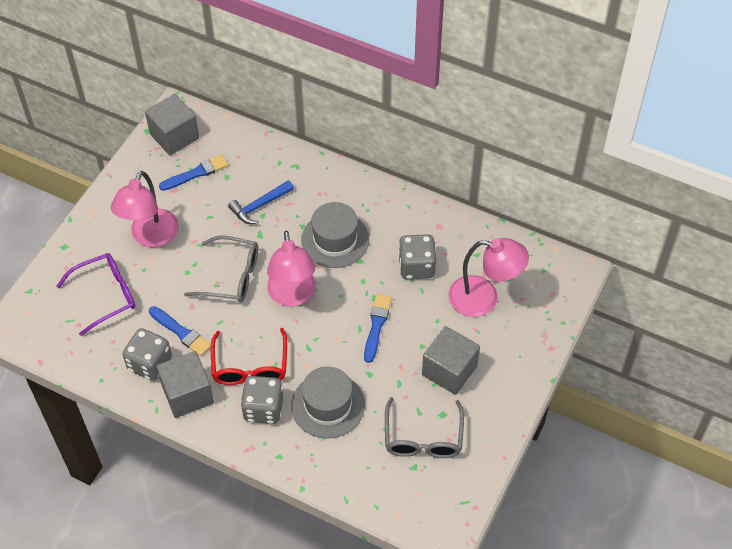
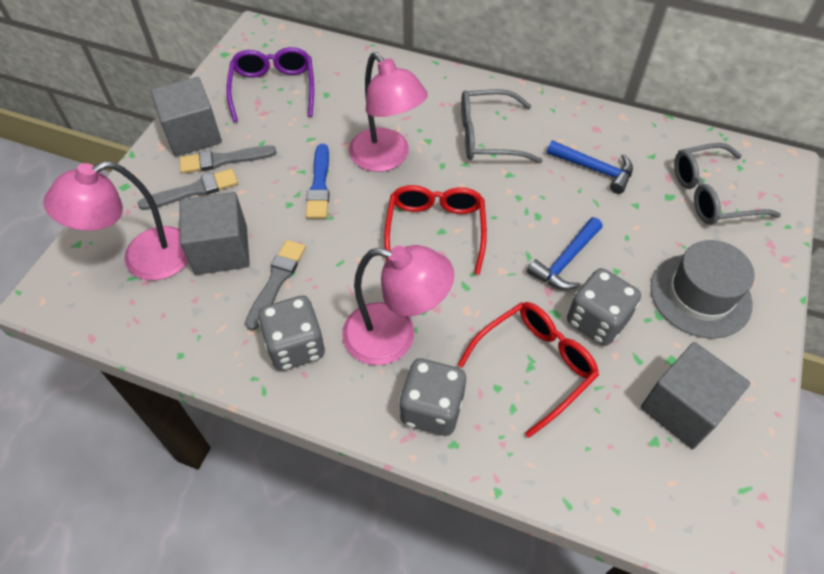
blue brush: [149,306,211,356] [159,155,228,191] [364,294,392,363] = 3 -> [306,144,329,219] = 1
blue hammer: [228,180,294,224] = 1 -> [527,217,603,290] [547,140,633,194] = 2
grey brush: none = 0 -> [138,169,238,210] [180,145,276,173] [245,240,306,331] = 3
grey hat: [291,366,365,438] [301,202,369,268] = 2 -> [651,240,755,339] = 1
red glasses: [211,328,287,385] = 1 -> [384,185,487,275] [458,302,599,438] = 2

